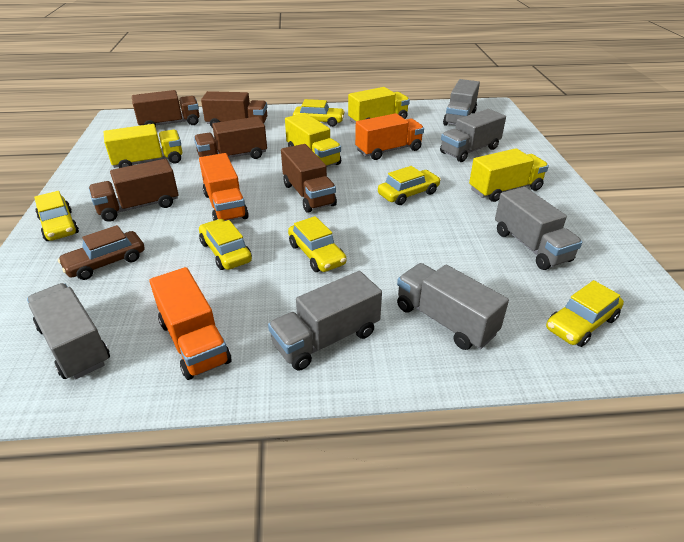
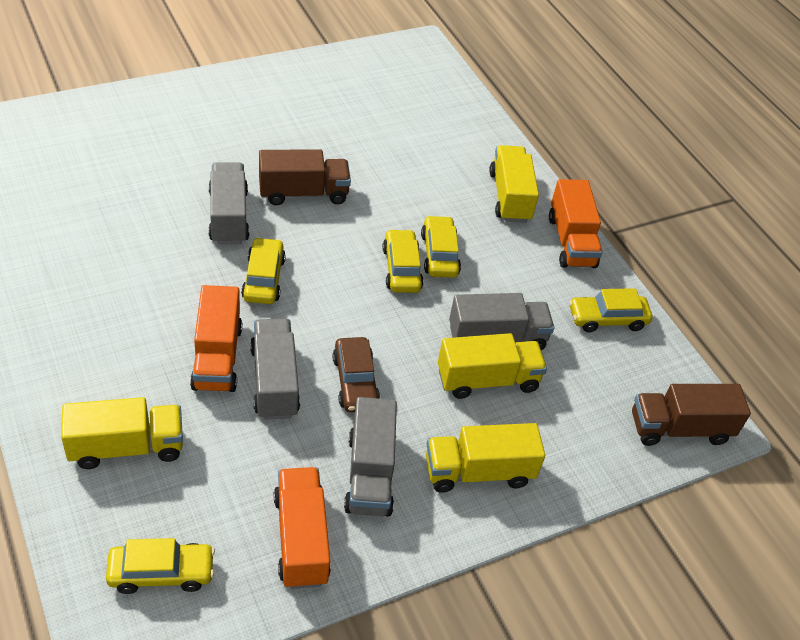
brown truck: [89,159,178,222] [132,90,200,127] [194,117,267,159] [201,91,267,128] [281,144,337,213] = 5 -> [259,149,351,206] [632,384,751,446] = 2
grey truck: [27,283,110,380] [268,271,382,370] [397,263,509,350] [440,109,506,162] [443,79,480,126] [495,187,582,270] = 6 -> [208,162,249,244] [250,319,300,420] [344,397,397,517] [449,293,554,350] = 4
yellow car: [34,191,79,241] [199,219,252,270] [288,216,347,272] [293,99,345,127] [378,166,441,205] [546,280,624,347] = 6 -> [106,538,215,594] [241,237,286,304] [382,229,424,293] [421,215,461,278] [569,288,652,332] = 5

